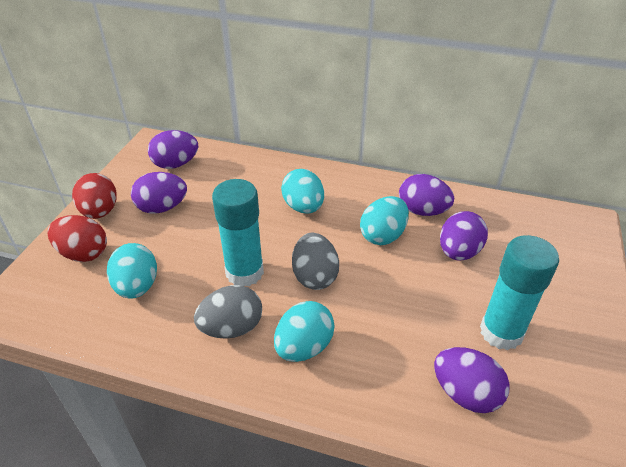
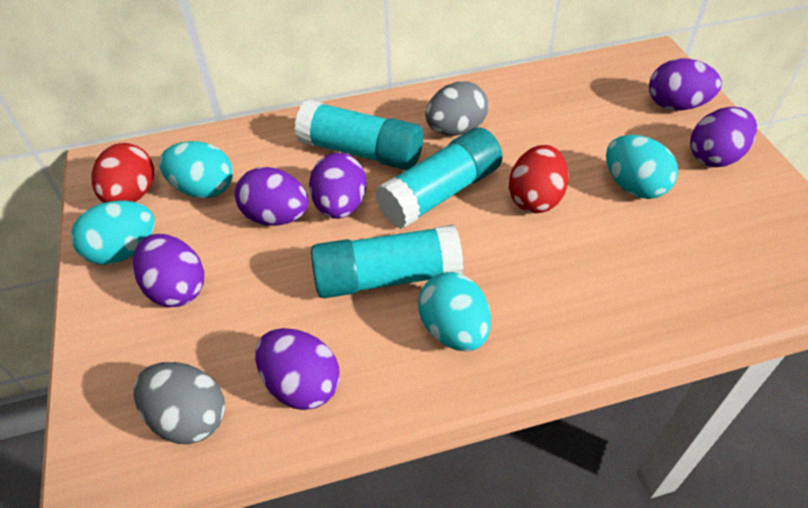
purple egg: [131,172,187,213] [148,130,198,169] [399,174,454,216] [434,347,510,413] [440,211,488,260] = 5 -> [133,234,204,307] [235,167,308,226] [255,328,340,410] [309,153,367,219] [649,59,722,110] [690,107,757,167] = 6
turquoise glue stick: [212,179,264,286] [480,235,559,350] = 2 -> [294,100,423,170] [311,225,463,298] [375,128,502,229] = 3

